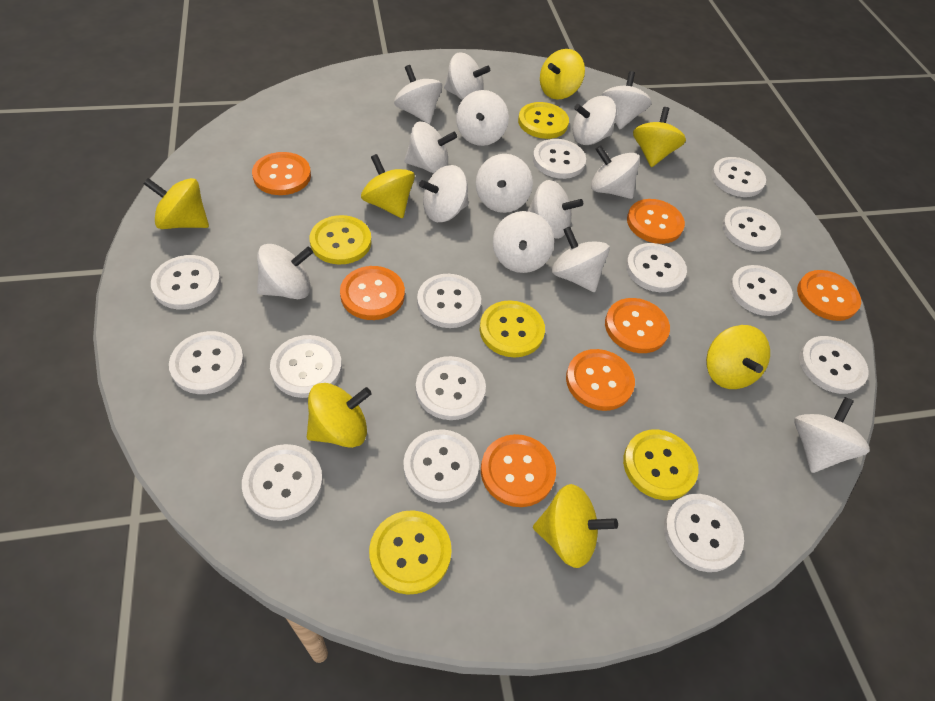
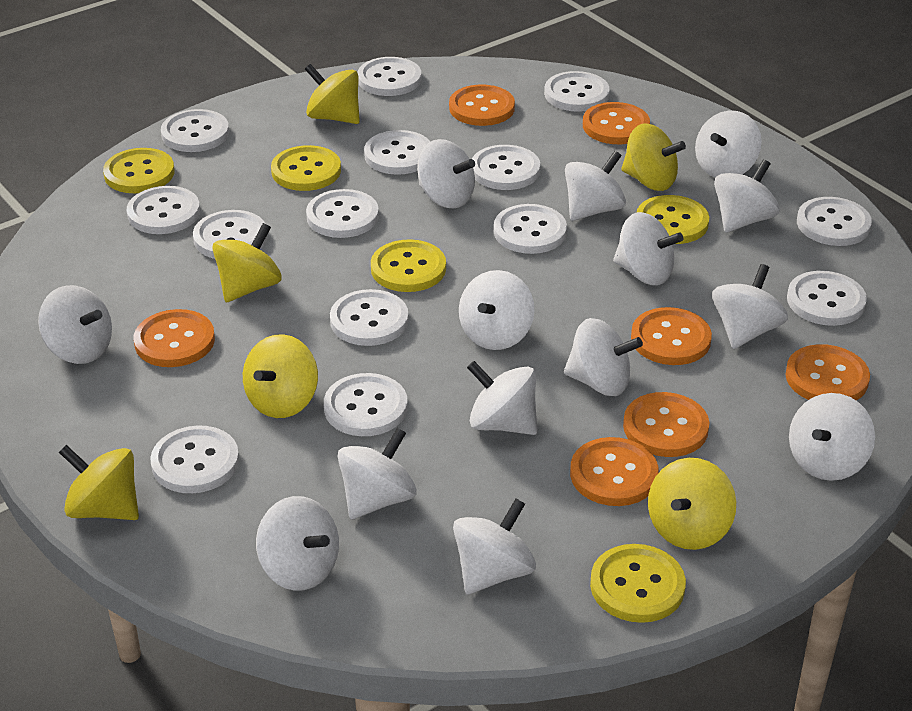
yellow spinning top: [143,178,209,229] [307,383,372,448] [361,154,415,218] [533,484,618,568] [540,49,585,100] [633,107,686,167] [706,325,770,389] = 7 -> [59,445,139,520] [212,223,282,302] [243,334,318,418] [305,64,360,124] [621,123,686,191] [648,458,736,550] = 6

